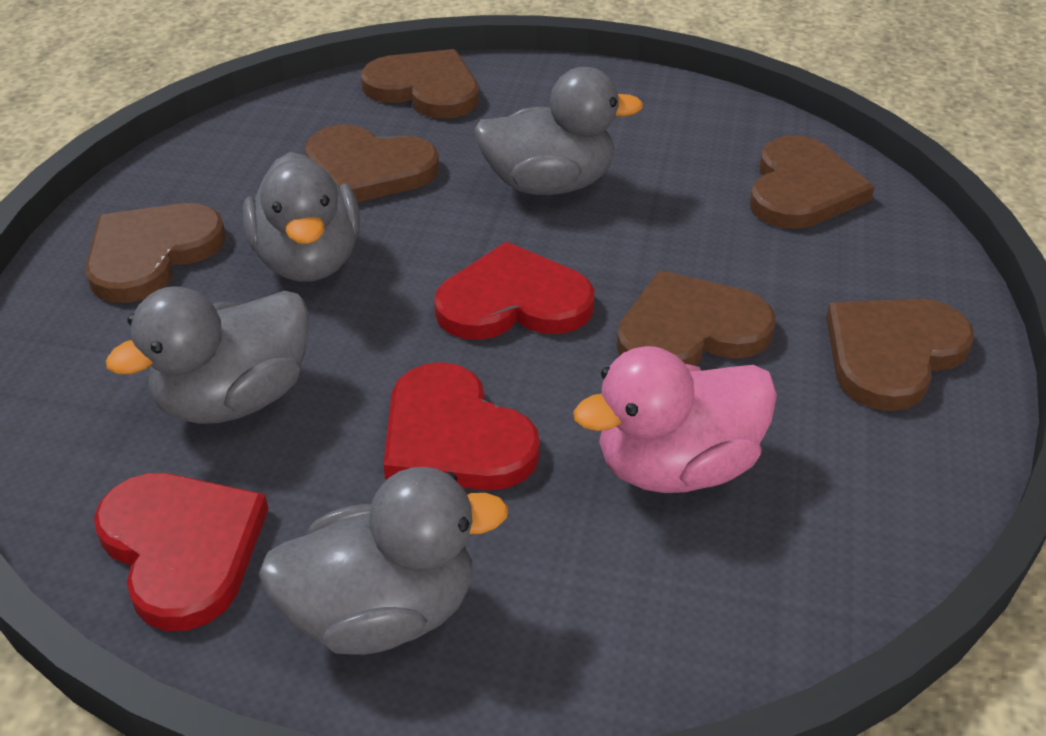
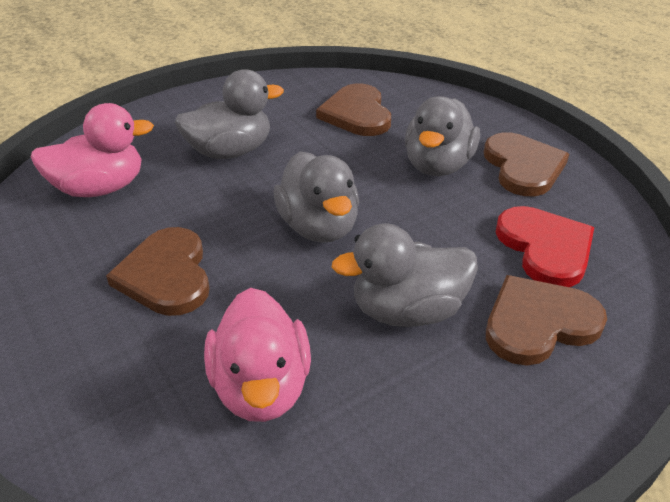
brown heart: [85,203,226,303] [305,124,439,202] [361,49,479,119] [616,271,776,366] [750,135,875,229] [826,299,974,411] = 6 -> [106,227,210,316] [316,84,391,136] [484,132,569,196] [486,275,607,366] = 4
pink duck: [573,346,777,493] = 1 -> [31,103,154,197] [204,288,311,422] = 2
red heart: [94,473,269,631] [383,362,540,490] [434,242,595,340] = 3 -> [496,206,594,287] = 1

